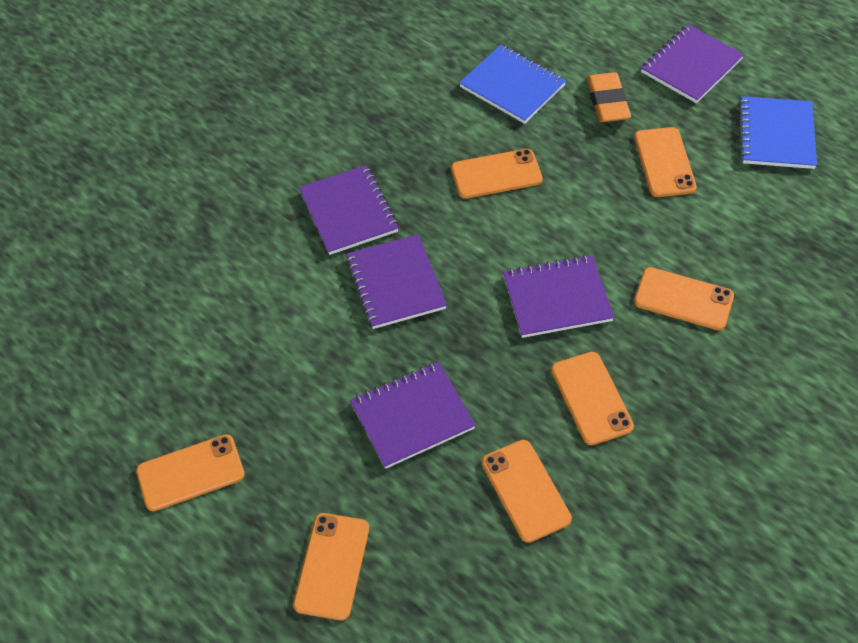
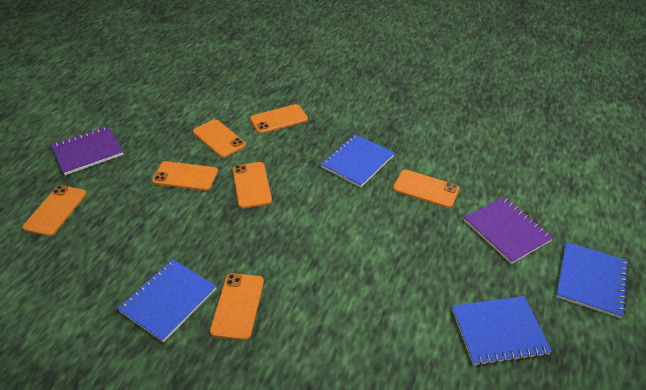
blue notebook: [459,45,566,124] [739,96,817,169] = 2 -> [117,259,216,342] [321,134,394,188] [452,296,552,366] [556,242,629,318] = 4
orange eraser: [587,72,631,122] = 1 -> none = 0
purple notebook: [299,165,399,255] [346,234,447,329] [350,362,476,469] [503,255,614,338] [641,24,744,103] = 5 -> [51,126,123,175] [464,197,553,264] = 2

